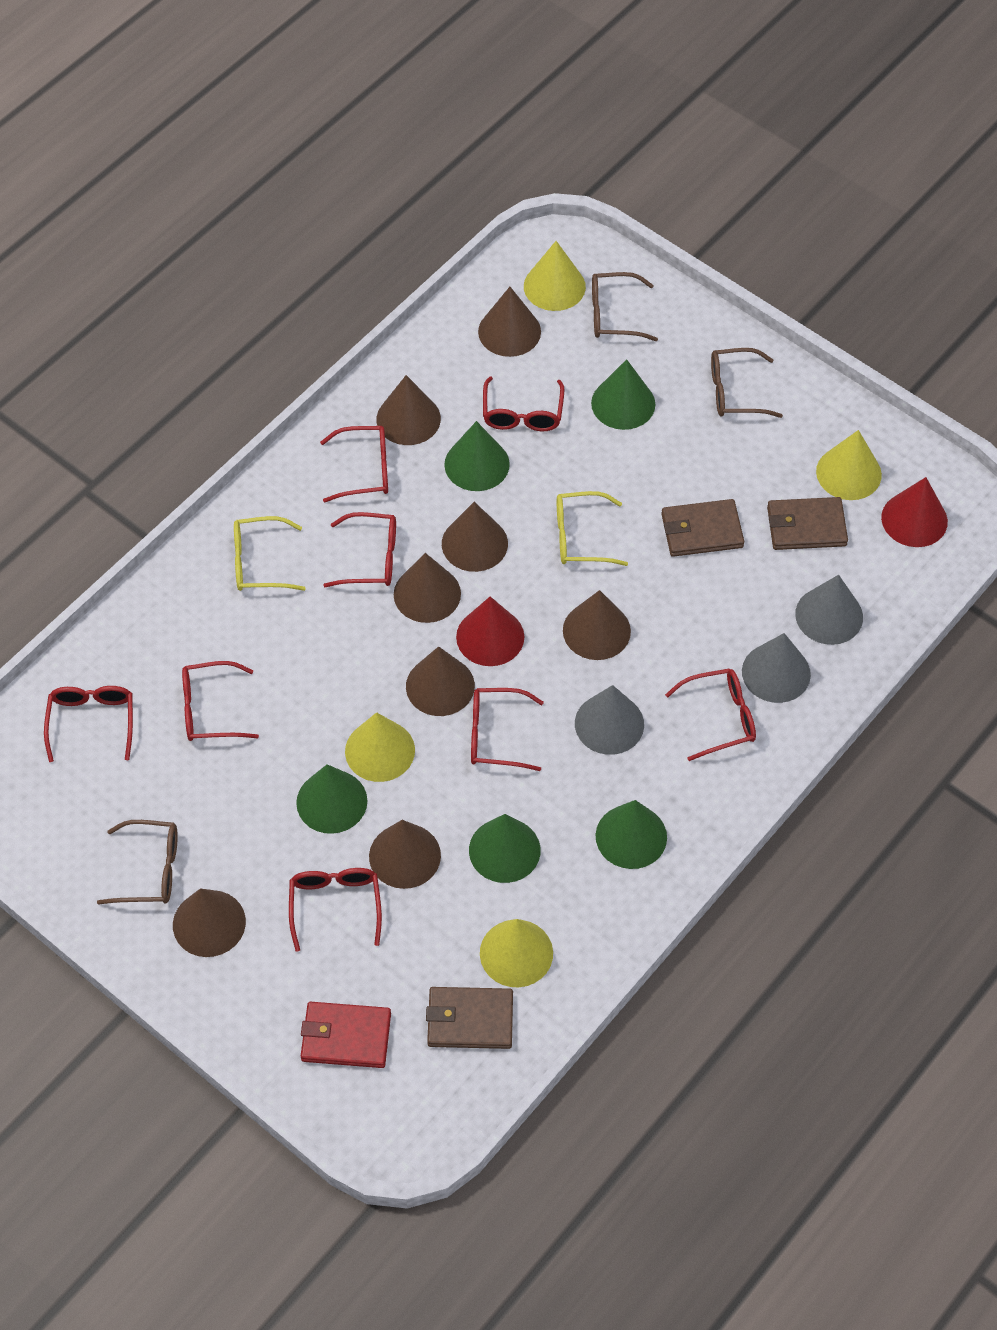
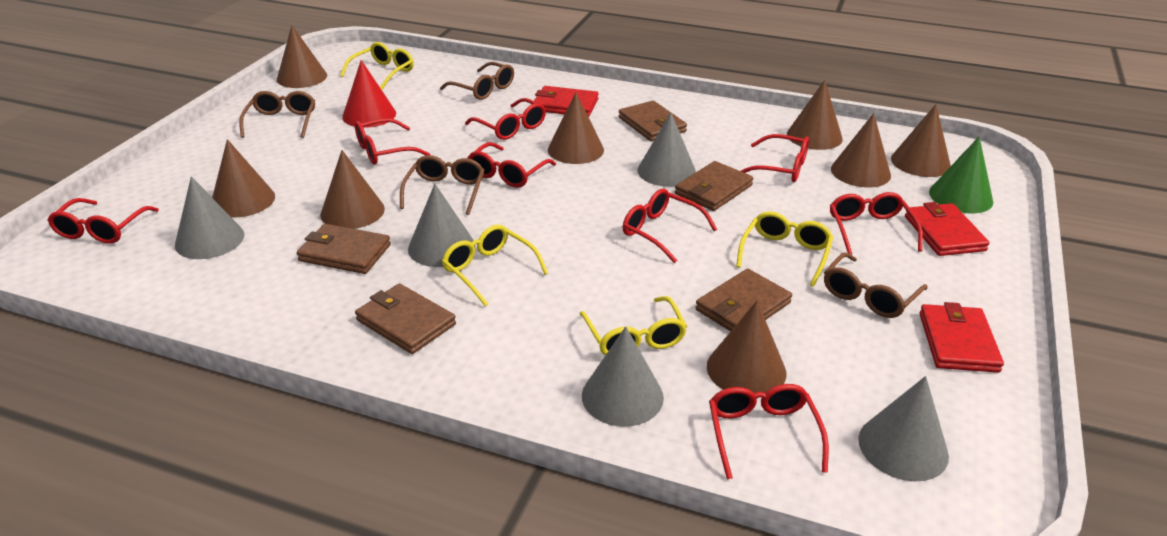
brown glasses: [97,820,178,905] [592,272,658,341] [711,348,783,418] = 3 -> [239,91,315,138] [400,155,484,215] [440,62,514,100] [824,252,928,318] = 4
brown wallet: [426,987,513,1049] [661,499,744,557] [767,497,848,550] = 3 -> [297,224,391,274] [355,283,456,354] [619,101,687,141] [675,161,753,211] [696,269,792,331] = 5
green cone: [296,764,367,834] [444,421,510,491] [469,814,541,883] [591,359,655,430] [596,800,667,869] = 5 -> [929,137,993,213] = 1
grey cone: [575,685,644,755] [742,633,811,703] [795,575,863,645] = 3 -> [175,176,244,259] [408,184,475,267] [582,326,664,427] [638,113,696,187] [858,376,949,481] = 5
red cone: [456,597,524,666] [881,477,948,547] = 2 -> [342,60,396,128] = 1
red wallet: [301,1002,391,1068] = 1 -> [534,86,599,117] [905,202,990,256] [919,302,1004,373] = 3
yellow cone: [345,712,415,782] [480,919,553,987] [524,241,586,311] [816,430,882,500] = 4 -> none = 0
yellow glasses: [234,516,306,591] [557,491,628,566] = 2 -> [340,42,414,90] [442,225,548,307] [580,296,687,355] [736,211,833,287] = 4

